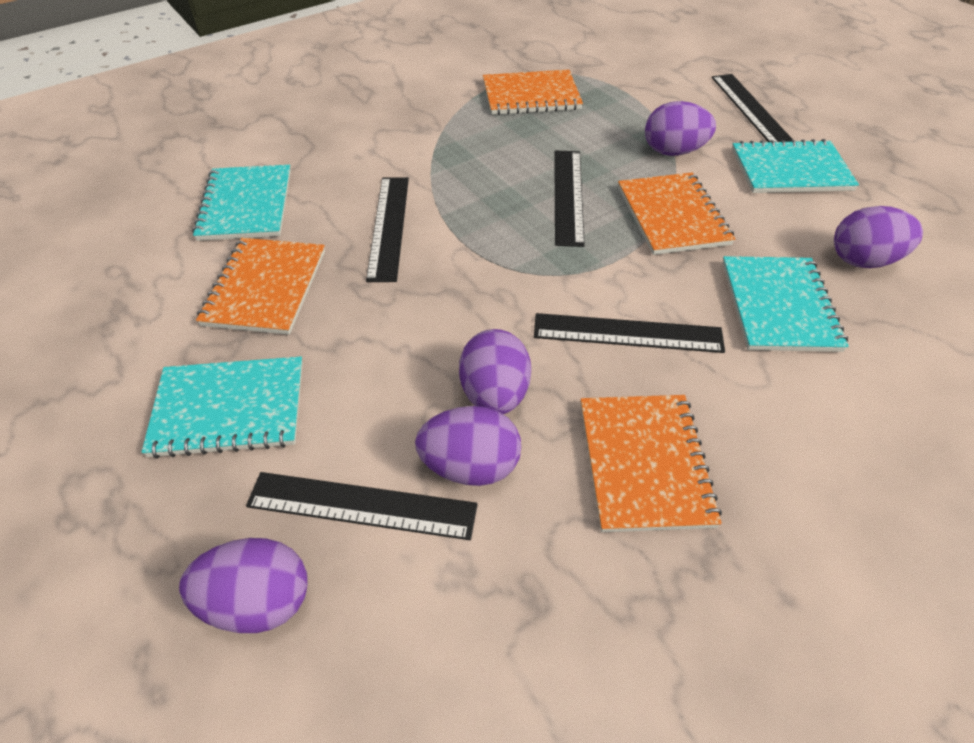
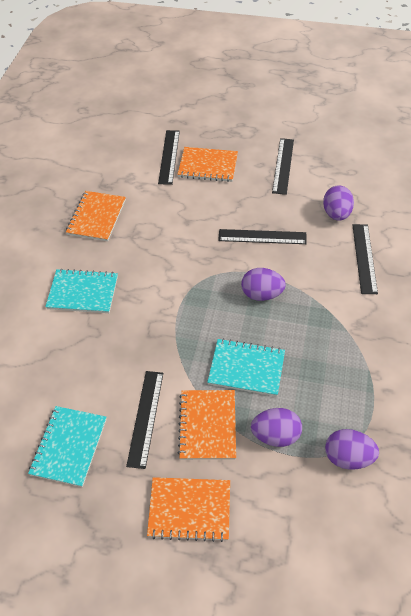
purple egg: [179,538,307,633] [415,406,521,486] [459,329,531,414] [645,101,716,156] [834,206,923,268] = 5 -> [241,268,286,301] [251,408,302,447] [323,185,354,221] [325,429,379,470] = 4
turquoise notebook: [142,356,303,459] [192,165,291,241] [722,256,849,352] [732,139,859,193] = 4 -> [28,406,107,487] [45,268,118,313] [207,338,285,396] = 3

